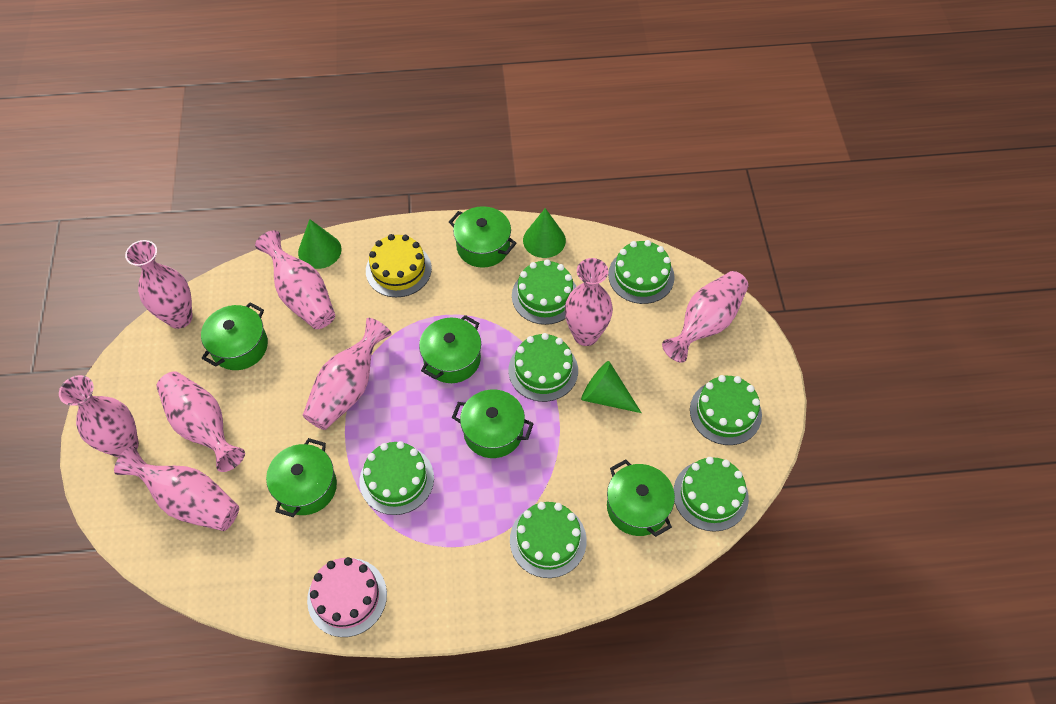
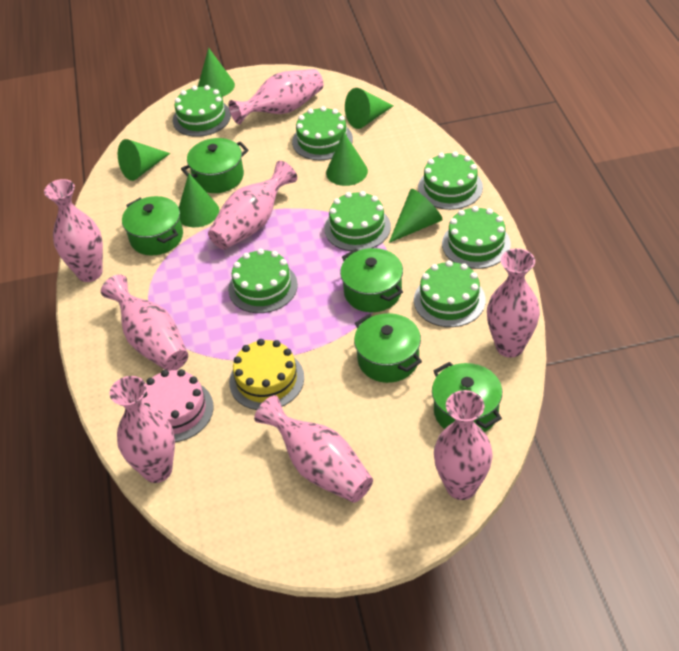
green cone: [298,219,342,269] [523,208,566,258] [581,361,641,413] = 3 -> [118,139,170,181] [179,174,219,227] [198,48,235,97] [326,132,368,186] [345,88,394,129] [389,189,443,243] = 6
green pot: [201,302,268,370] [266,438,337,517] [419,315,481,383] [449,206,516,268] [452,390,534,458] [607,459,675,537] = 6 -> [122,196,183,255] [181,138,249,193] [340,248,403,312] [354,313,422,383] [432,362,502,432] = 5

